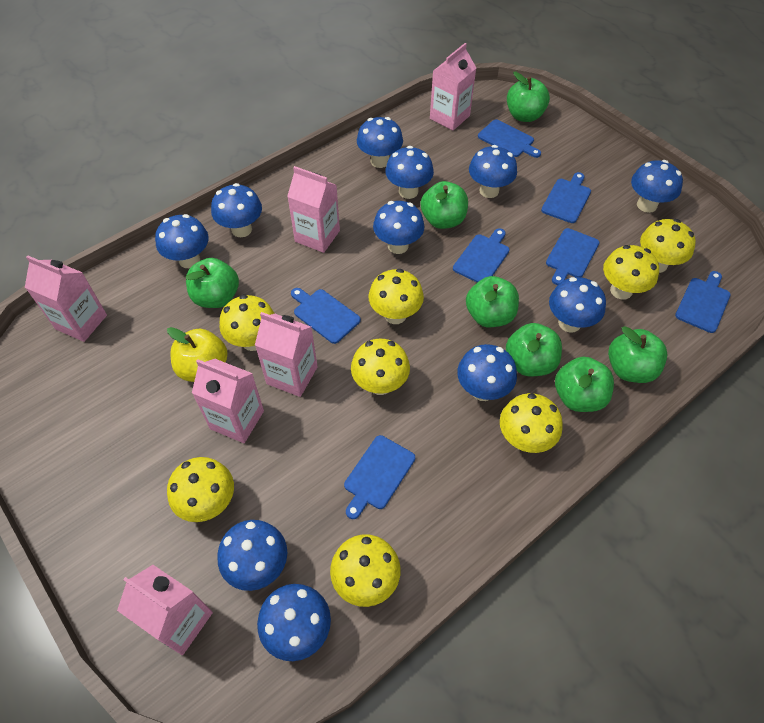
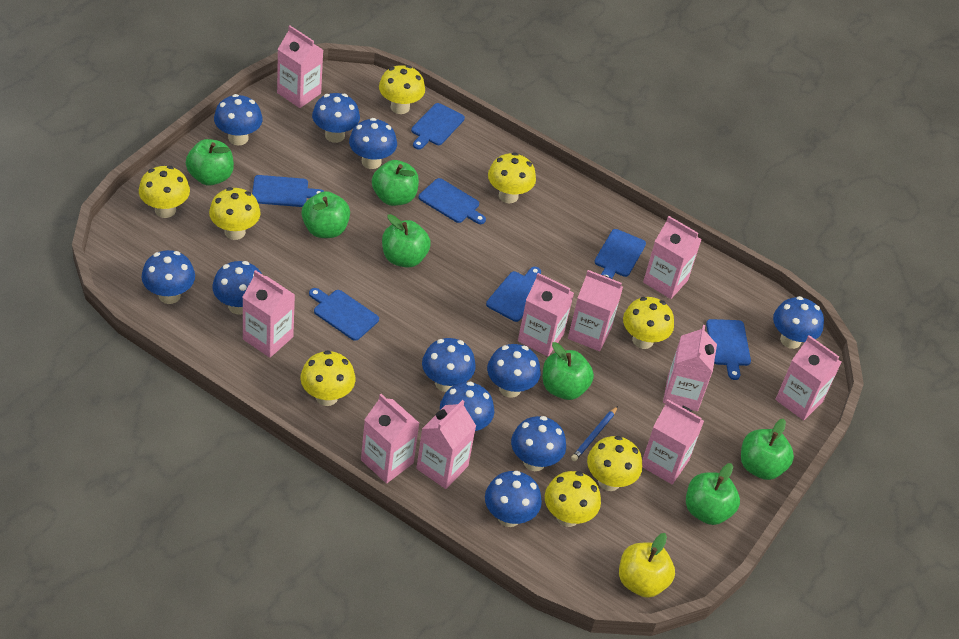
blue pencil: none = 0 -> [571,406,618,461] = 1
pink carton: [25,255,107,342] [117,565,213,655] [192,359,264,443] [255,312,318,397] [287,166,340,253] [430,43,476,130] = 6 -> [242,270,295,358] [277,25,323,108] [361,394,419,483] [416,400,476,489] [518,273,574,356] [568,270,623,351] [642,399,704,484] [643,216,702,299] [663,325,717,411] [775,335,842,420] = 10

